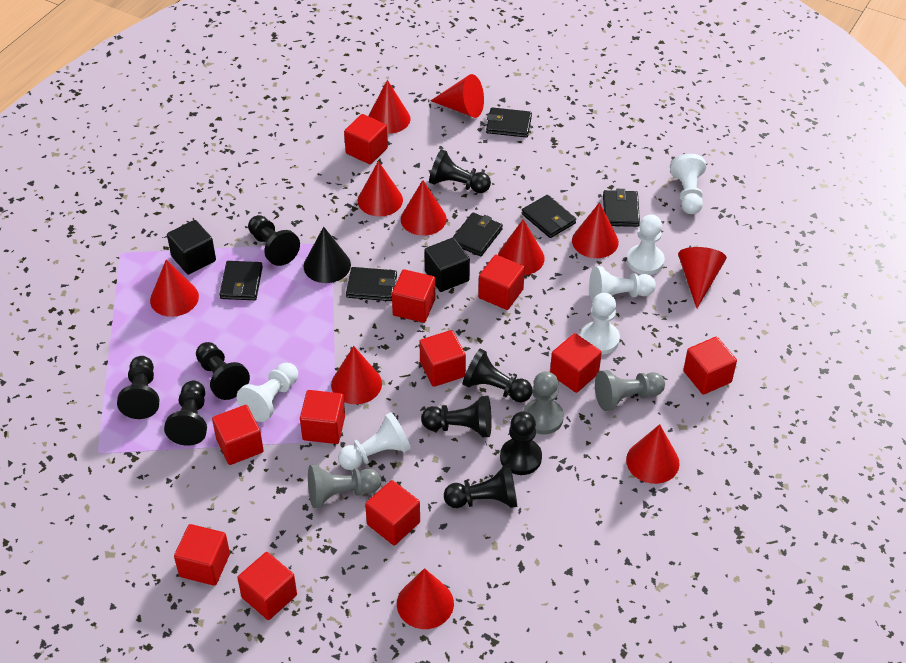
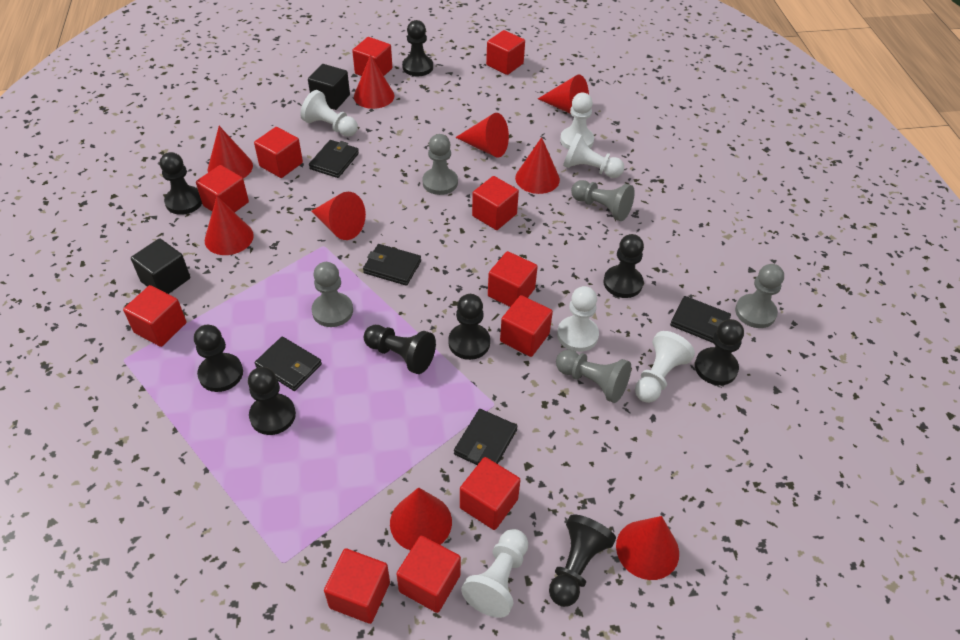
black cone: [304,227,351,283] = 1 -> none = 0
black wallet: [219,261,263,300] [346,267,397,301] [452,212,503,256] [486,107,532,138] [522,195,576,238] [603,189,640,227] = 6 -> [254,336,322,391] [309,140,359,178] [363,244,421,286] [454,409,517,465] [670,296,731,343] = 5
grey pawn: [308,464,381,508] [523,371,564,434] [595,370,665,411] = 3 -> [312,262,353,327] [422,134,458,195] [556,350,631,403] [571,180,635,221] [735,264,784,328] = 5
red cone: [150,260,199,317] [331,346,382,404] [357,161,403,217] [368,80,411,134] [397,568,454,629] [401,180,447,236] [430,74,484,118] [498,219,545,275] [572,202,619,258] [626,424,680,484] [678,247,727,308] = 11 -> [205,196,254,255] [208,126,253,178] [311,192,366,240] [354,55,394,109] [390,487,452,550] [455,113,509,158] [515,137,560,194] [538,74,589,113] [616,516,679,580] = 9

